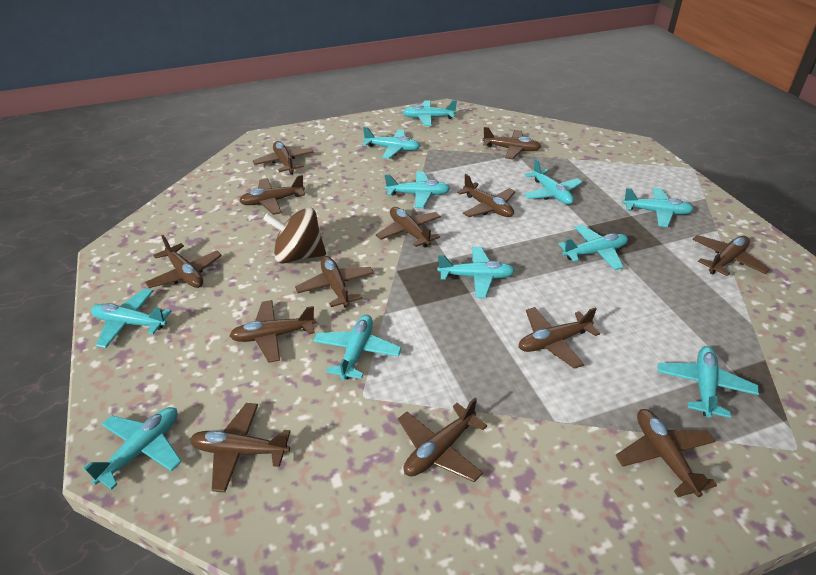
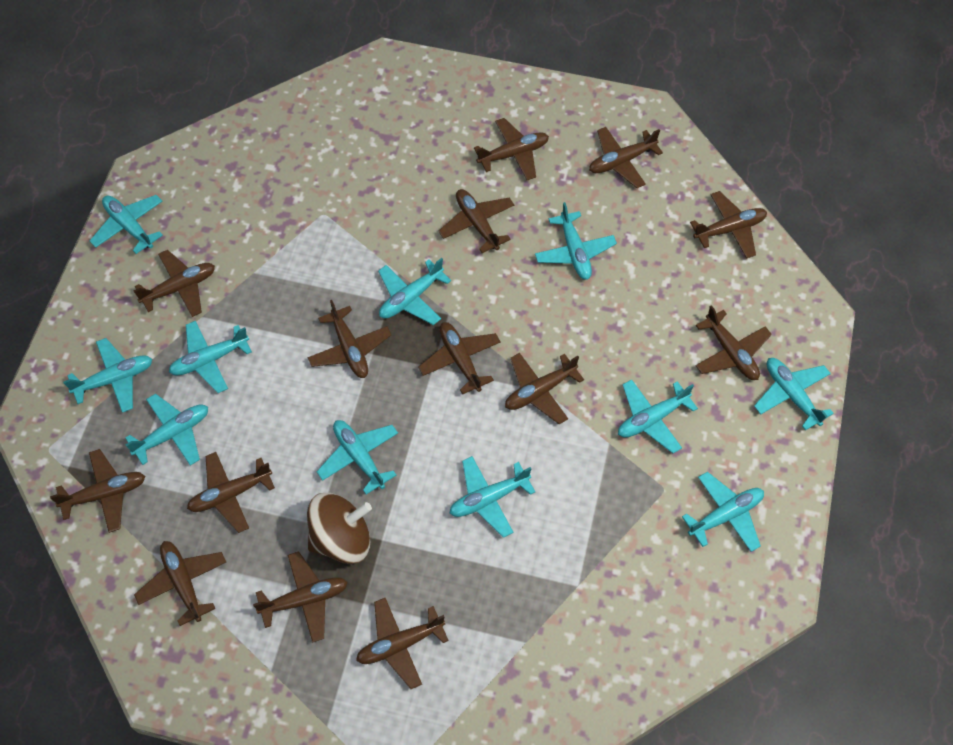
brown plane: [145,235,222,288] [190,403,291,493] [229,300,316,363] [239,175,305,215] [253,141,314,175] [295,256,374,307] [376,207,441,247] [398,398,487,482] [457,174,516,217] [483,127,541,159] [519,307,600,369] [616,409,717,497] [692,235,770,276] = 13 -> [50,449,145,533] [134,250,215,317] [134,541,226,626] [187,452,275,533] [253,551,348,643] [308,300,391,378] [356,598,449,689] [418,322,501,395] [438,189,514,253] [474,118,549,180] [505,353,584,424] [589,127,663,188] [690,191,767,259] [695,305,772,380] = 14

